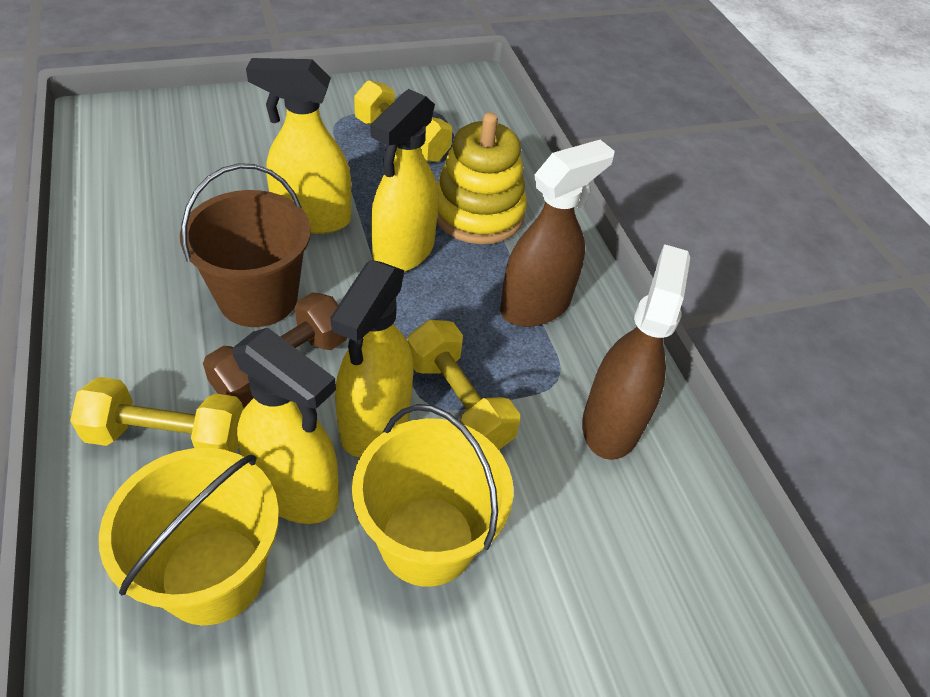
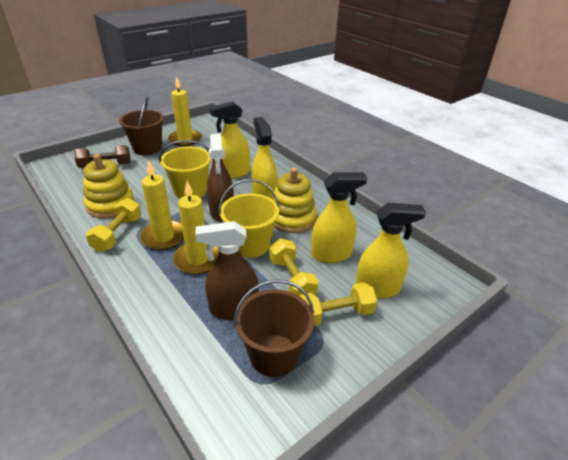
brown bucket: [180,163,311,327] = 1 -> [119,96,164,155] [234,280,314,377] = 2
yellow candle: none = 0 -> [140,160,184,250] [168,77,202,147] [173,181,219,275] = 3
yellow stacking toy: [437,113,527,244] = 1 -> [83,154,135,219] [272,167,317,233] = 2

